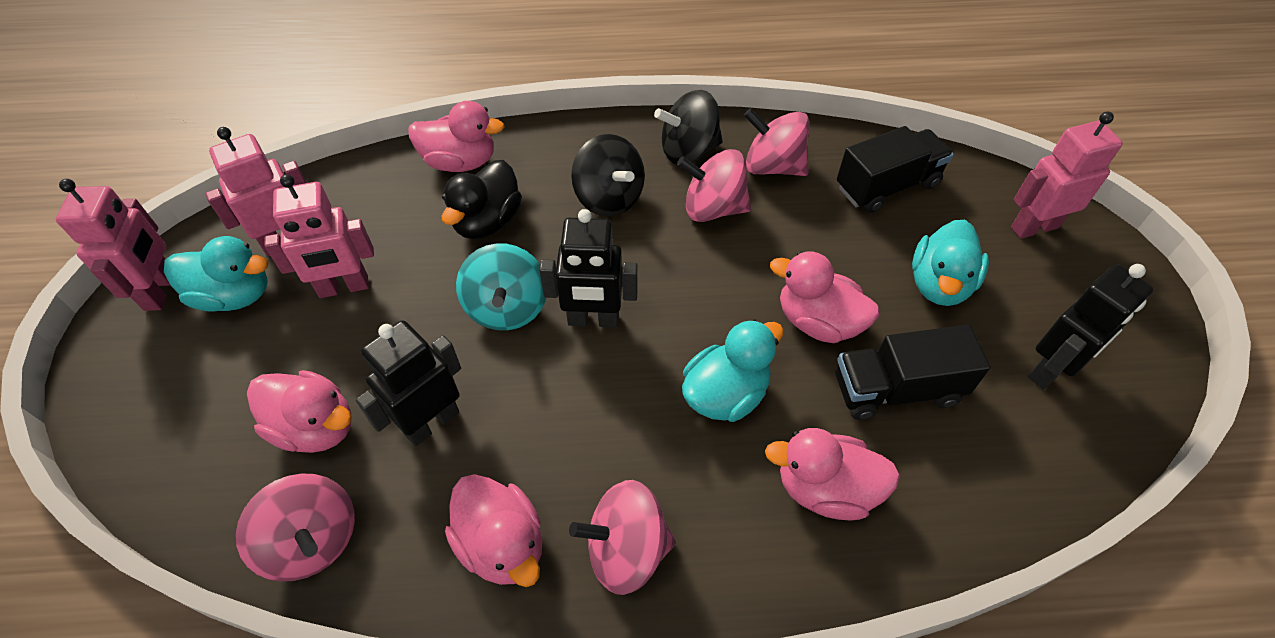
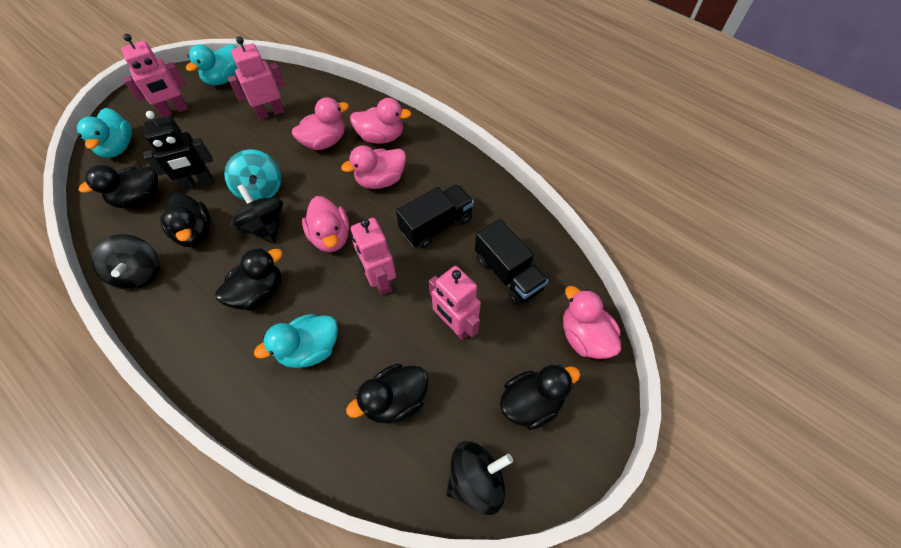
black duck: [442,160,522,239] = 1 -> [79,165,158,208] [160,193,211,247] [215,247,283,311] [346,364,429,423] [500,364,580,430] = 5
black robot: [356,320,461,446] [539,209,638,327] [1027,264,1153,389] = 3 -> [143,111,214,191] = 1
black spinning top: [571,134,645,217] [654,90,723,165] = 2 -> [91,234,160,290] [230,184,283,243] [446,441,513,515] = 3
pink spinning top: [236,474,355,582] [569,480,676,595] [677,149,751,222] [744,108,810,176] = 4 -> none = 0

